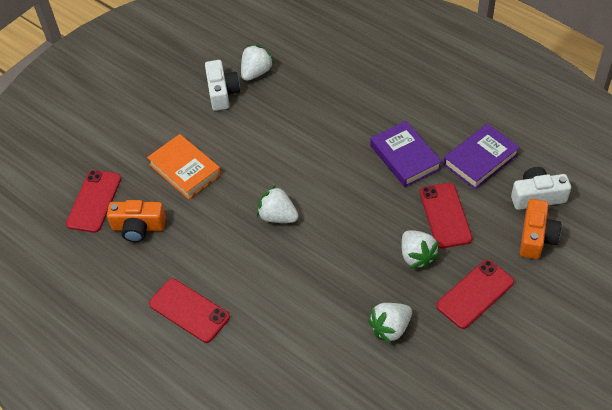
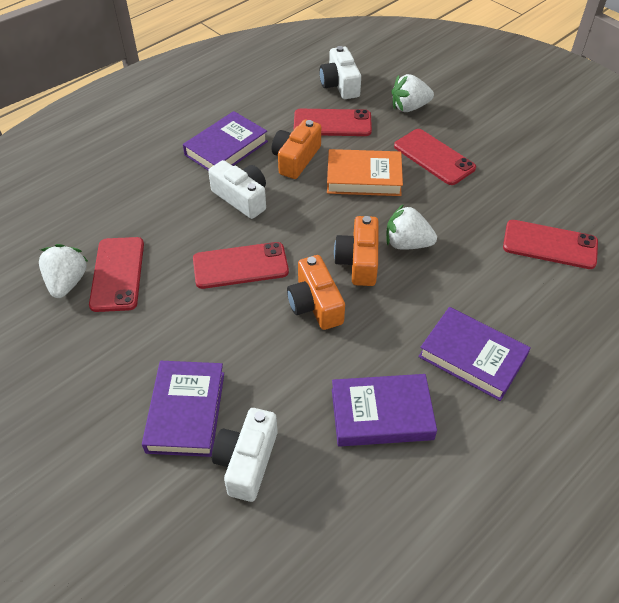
orange camera: [107,200,166,242] [520,199,561,259] = 2 -> [272,120,321,179] [287,255,345,330] [334,216,379,286] = 3
purple book: [370,121,442,187] [443,124,520,189] = 2 -> [142,361,224,457] [183,111,268,170] [332,374,437,447] [418,307,531,401] = 4
red phone: [66,170,121,233] [149,279,230,343] [420,183,473,248] [436,259,514,329] = 4 -> [89,237,144,312] [193,242,289,289] [294,109,372,136] [394,129,476,185] [503,220,598,269] = 5
white camera: [205,60,240,111] [511,167,571,210] = 2 -> [208,160,266,219] [212,408,277,502] [319,46,361,99] = 3
white strawberry: [241,45,274,81] [257,185,299,223] [368,303,412,344] [402,230,439,269] = 4 -> [39,244,89,298] [386,204,437,250] [391,74,434,112] = 3

